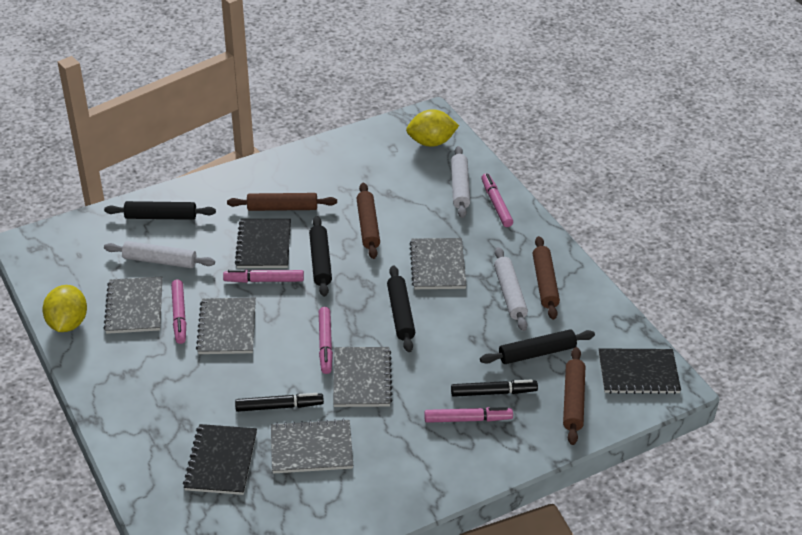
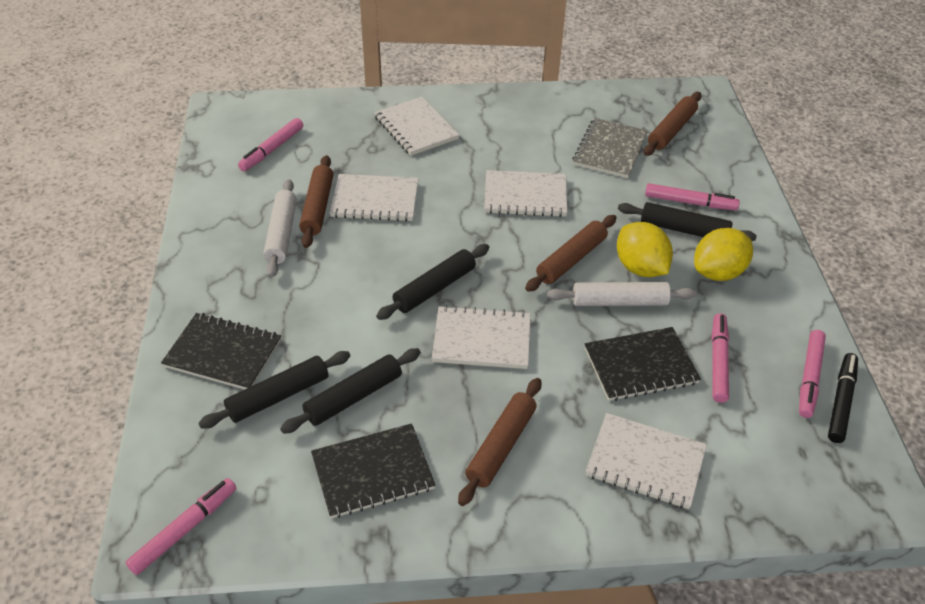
black marker: [235,393,324,412] [451,379,538,397] = 2 -> [828,353,858,443] = 1
grey notebook: [104,277,162,334] [196,298,256,354] [271,419,353,474] [333,347,392,407] [410,238,467,289] = 5 -> [572,118,648,178] = 1
white notebook: none = 0 -> [330,174,419,221] [374,97,459,156] [432,306,531,369] [484,170,567,217] [586,413,707,509] = 5
white rolling pin: [104,241,215,268] [451,146,470,218] [494,247,528,331] = 3 -> [263,179,297,278] [547,282,696,306] = 2

